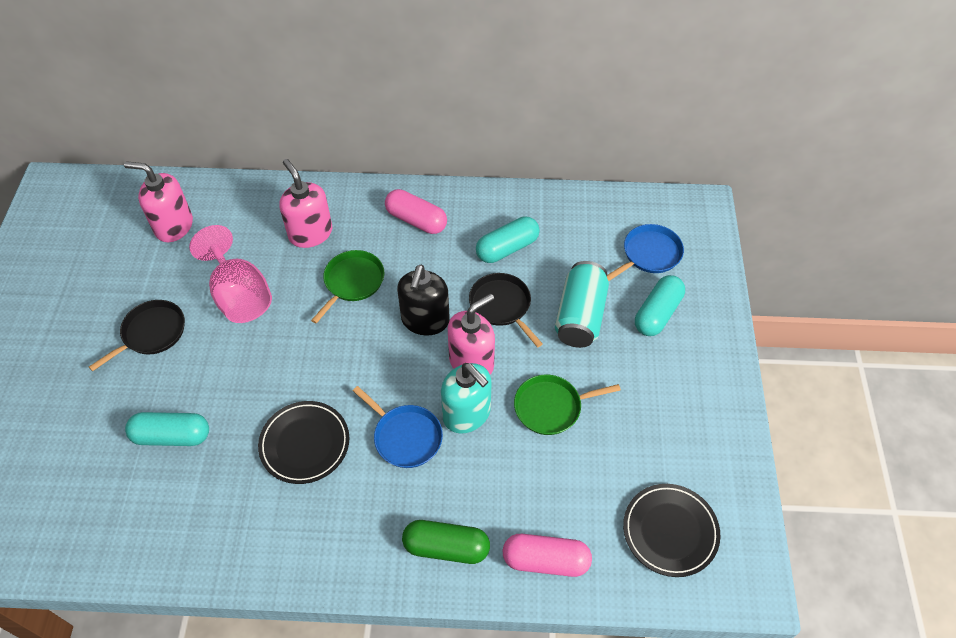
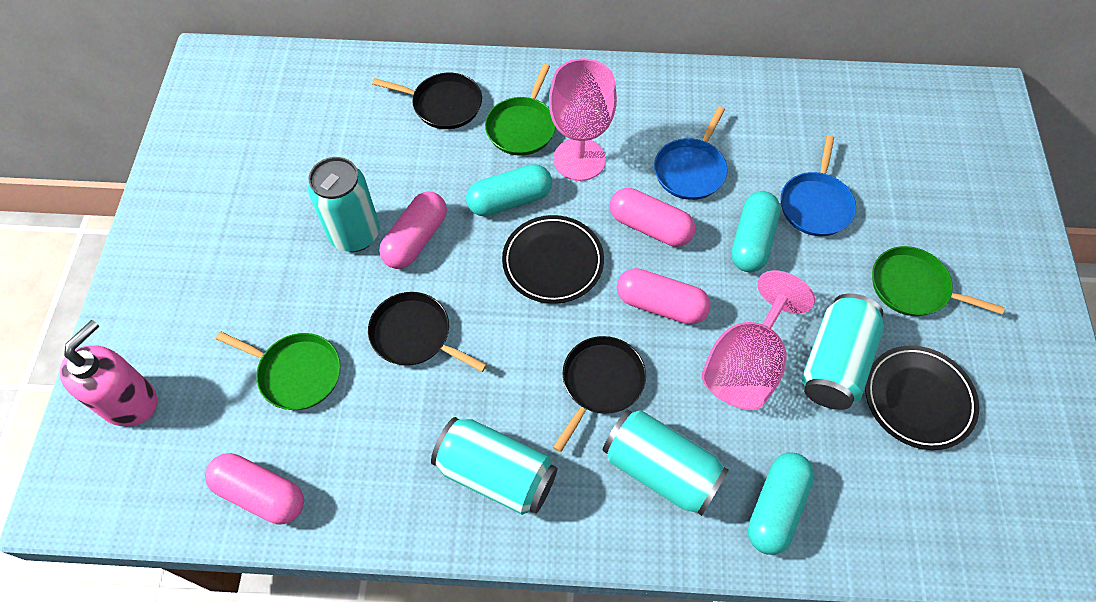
black pan: [89,300,185,371] [469,273,543,347] = 2 -> [368,292,487,372] [372,73,482,129] [553,336,646,452] = 3
black soap dispenser: [397,265,450,335] = 1 -> none = 0
green capsule: [402,520,490,564] = 1 -> none = 0
green pan: [311,250,384,324] [514,374,621,435] = 2 -> [216,332,341,410] [485,64,556,156] [872,246,1005,316] = 3
pink capsule: [385,189,447,234] [503,534,592,577] = 2 -> [205,453,304,525] [379,192,447,269] [610,188,695,247] [617,268,711,325] = 4
pink goblet: [189,225,272,323] = 1 -> [549,58,617,181] [702,270,815,410] = 2
pink soap dispenser: [124,161,193,242] [279,159,332,248] [448,293,495,375] = 3 -> [60,320,157,426] = 1
turquoise can: [555,261,609,348] = 1 -> [308,157,380,252] [431,417,557,515] [603,410,729,516] [801,294,884,410] = 4
turquoise soap dispenser: [441,363,491,434] = 1 -> none = 0

